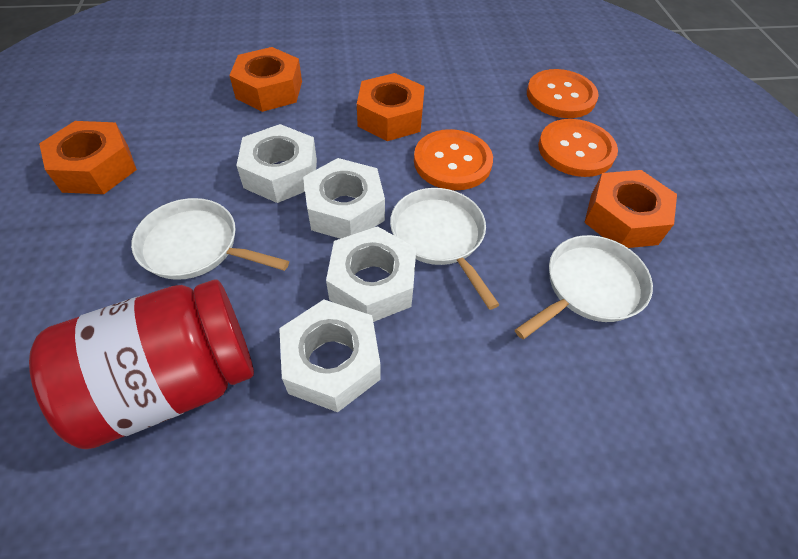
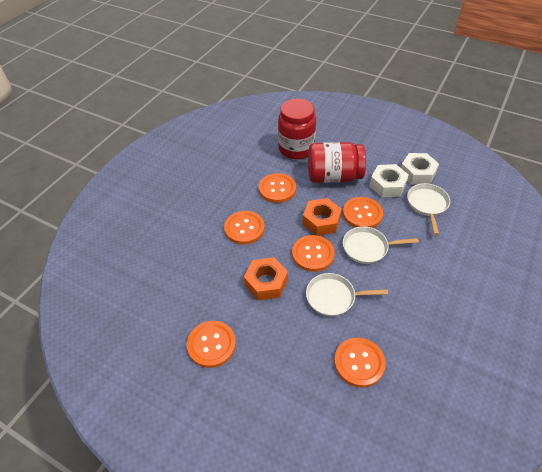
orange button: [414,129,493,190] [527,69,599,118] [538,119,618,177] = 3 -> [187,321,236,368] [224,211,265,244] [259,173,296,203] [292,235,335,272] [334,338,386,388] [343,197,383,228] = 6
orange nut: [39,121,137,194] [229,47,302,112] [357,73,425,141] [584,170,677,248] = 4 -> [244,257,288,300] [302,198,342,236] = 2
red jar: [29,280,254,449] = 1 -> [278,98,316,159] [308,142,366,183] = 2
white nut: [236,124,317,203] [279,300,380,412] [303,158,385,239] [326,226,416,322] = 4 -> [370,164,409,197] [401,153,439,185] = 2

